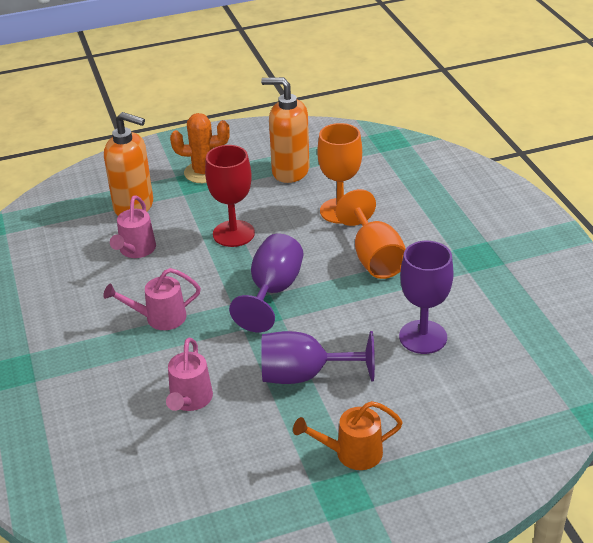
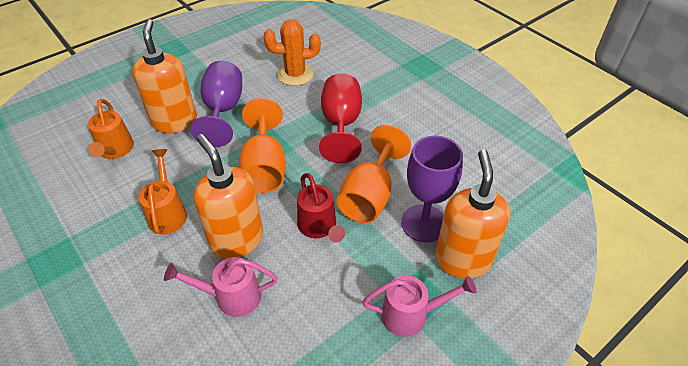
orange soap dispenser: [104,112,153,216] [261,77,310,183] = 2 -> [132,19,197,133] [194,134,263,259] [435,150,510,279] = 3
orange watering can: [293,401,403,470] = 1 -> [88,99,134,159] [139,149,187,235] = 2
pink watering can: [103,268,201,330] [110,195,156,258] [166,338,213,411] = 3 -> [164,257,278,317] [362,275,477,337] = 2
purple goblet: [229,234,303,332] [261,331,375,384] [399,241,454,354] = 3 -> [191,61,242,147] [401,136,463,242] = 2
red watering can: none = 0 -> [297,173,345,243] = 1

